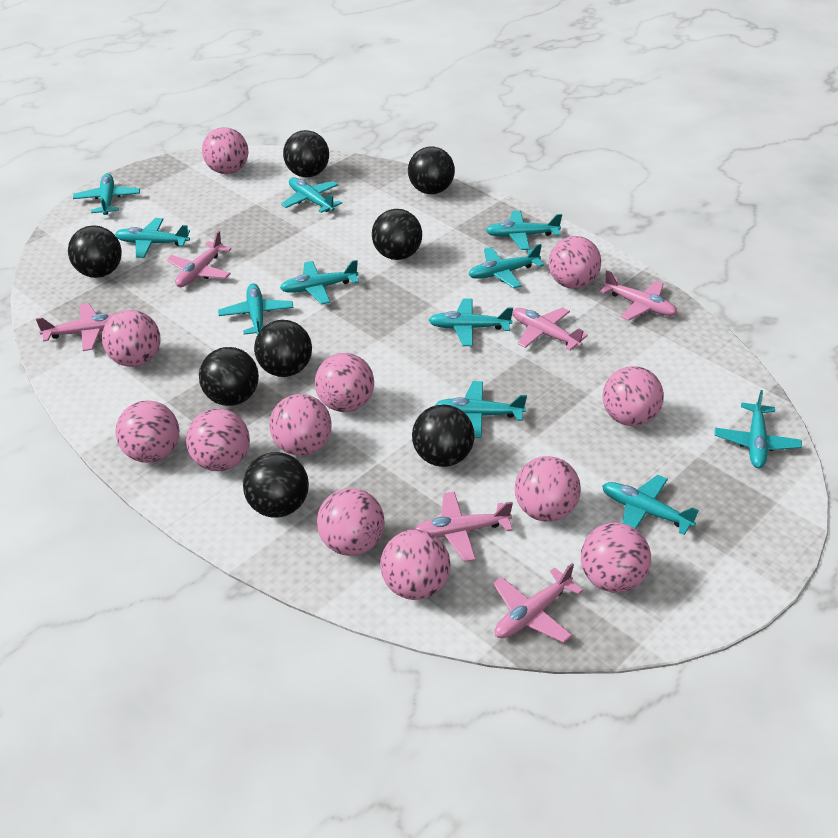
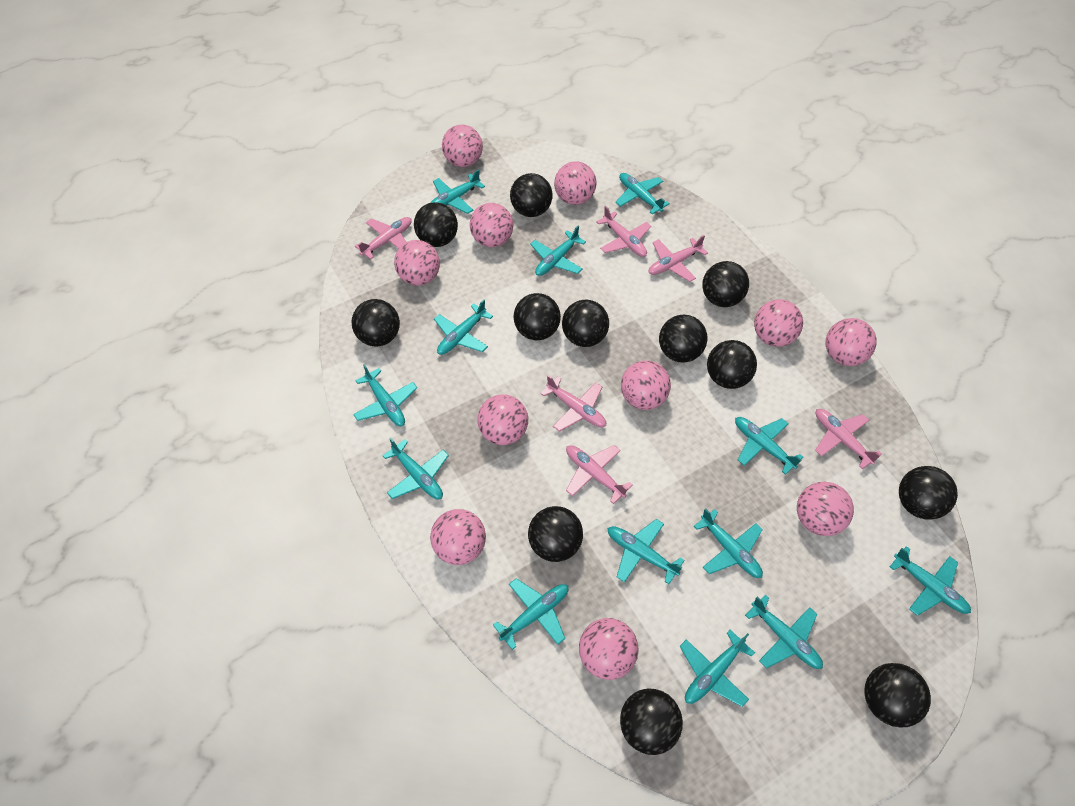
black ball: [68,226,122,278] [199,347,259,406] [243,452,309,518] [254,320,312,377] [283,130,329,177] [372,209,422,260] [408,146,455,194] [412,404,475,467] = 8 -> [351,299,400,347] [414,202,458,247] [510,173,553,217] [513,293,561,341] [528,506,583,562] [562,300,609,347] [620,689,683,755] [659,315,707,363] [702,261,749,307] [707,340,757,389] [864,663,931,728] [899,466,958,520] = 12
pink ball: [102,310,160,367] [115,400,179,463] [186,409,250,471] [202,127,248,174] [269,394,331,456] [315,353,374,412] [317,488,384,556] [380,529,450,600] [515,456,581,522] [549,236,601,289] [581,523,651,593] [602,366,664,426] = 12 -> [394,240,440,286] [430,509,486,565] [442,125,483,167] [470,203,513,247] [477,394,528,445] [554,161,596,205] [579,618,639,680] [621,360,671,410] [754,299,803,347] [797,482,854,536] [825,318,877,366] = 11
turquoise plane: [73,173,140,215] [115,218,190,258] [218,284,293,335] [280,260,359,304] [281,177,342,213] [429,298,513,346] [435,381,527,438] [468,244,544,289] [486,211,562,250] [602,475,699,535] [715,390,802,468] = 11 -> [353,364,417,426] [383,438,449,499] [430,169,485,214] [434,299,493,355] [493,578,568,650] [530,226,586,276] [608,519,685,584] [615,173,670,214] [679,630,755,707] [694,508,763,578] [735,417,803,475] [745,594,823,669] [890,546,971,616] = 13

